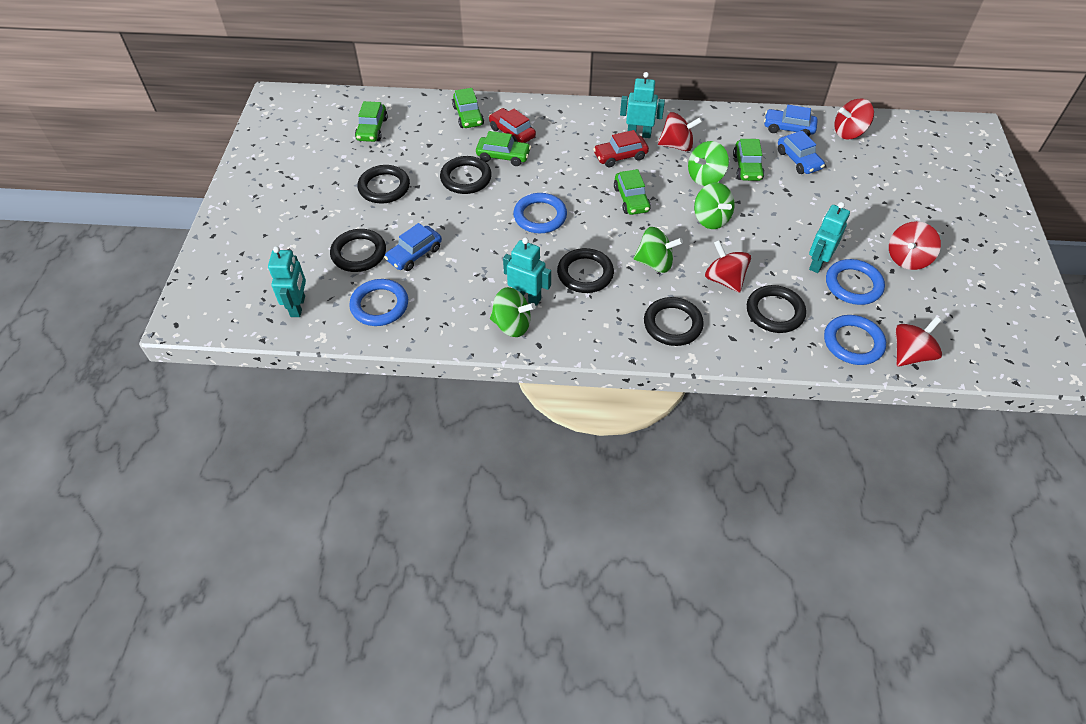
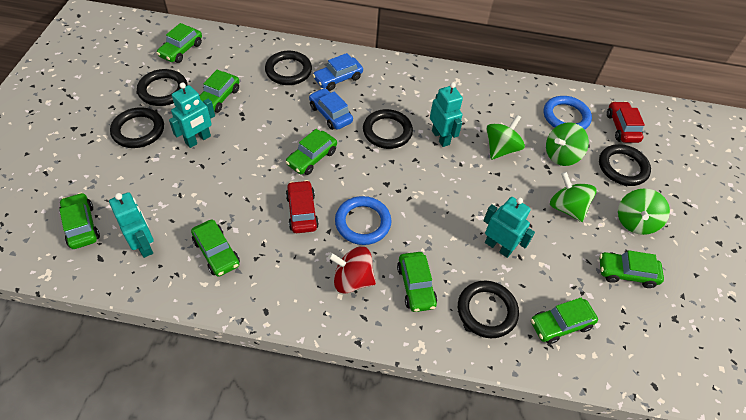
blue car: [384,223,442,271] [764,105,818,137] [778,131,825,174] = 3 -> [309,88,353,130] [313,53,363,91] = 2
blue ring: [349,279,408,326] [513,193,567,233] [824,315,886,365] [826,259,885,305] = 4 -> [335,196,391,245] [544,96,592,130] = 2
green car: [355,101,388,142] [452,88,484,128] [476,131,531,166] [614,169,651,215] [733,139,765,181] = 5 -> [59,192,100,249] [157,23,202,63] [191,220,240,277] [199,70,239,113] [285,129,337,175] [397,252,437,312] [531,298,598,344] [599,250,664,288] = 8
red spinning top: [658,112,702,151] [705,240,751,293] [834,98,874,139] [889,221,941,270] [895,317,942,367] = 5 -> [328,247,376,294] = 1

